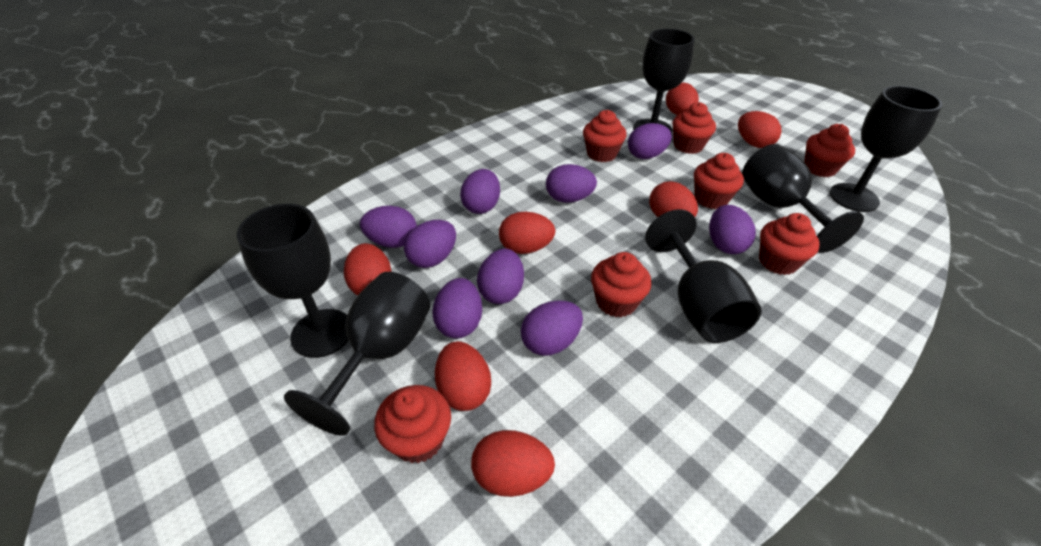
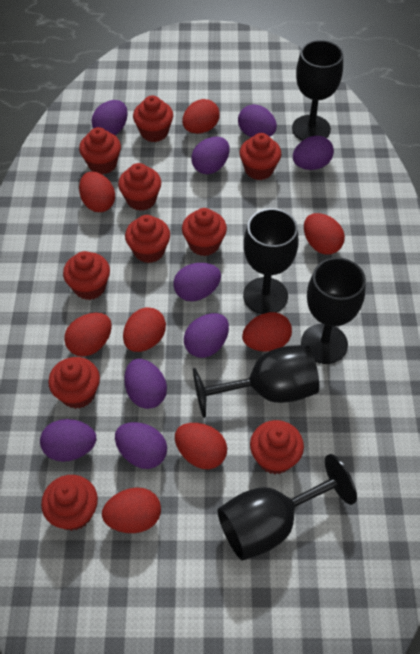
black goblet: [237,204,349,358] [284,272,430,436] [633,29,695,134] [645,209,762,343] [742,144,864,253] [830,86,942,212] = 6 -> [193,345,319,418] [218,454,357,561] [243,208,299,314] [292,40,343,141] [301,257,366,364] = 5
red cupcake: [374,385,451,463] [583,110,627,162] [591,252,652,317] [673,102,716,154] [694,153,744,209] [759,213,820,275] [804,124,855,177] = 7 -> [41,475,98,531] [48,357,100,409] [63,251,110,300] [79,127,121,175] [118,163,161,211] [125,215,170,263] [133,95,173,142] [182,208,227,256] [240,133,281,180] [250,420,304,474] = 10
red egg: [344,243,392,295] [435,341,491,411] [471,430,555,497] [499,212,555,254] [649,181,698,217] [666,82,699,115] [738,111,782,148] = 7 -> [64,313,112,357] [79,172,115,212] [102,487,161,533] [123,307,166,352] [175,423,227,469] [182,99,220,134] [242,312,292,352] [304,213,345,255] = 8

